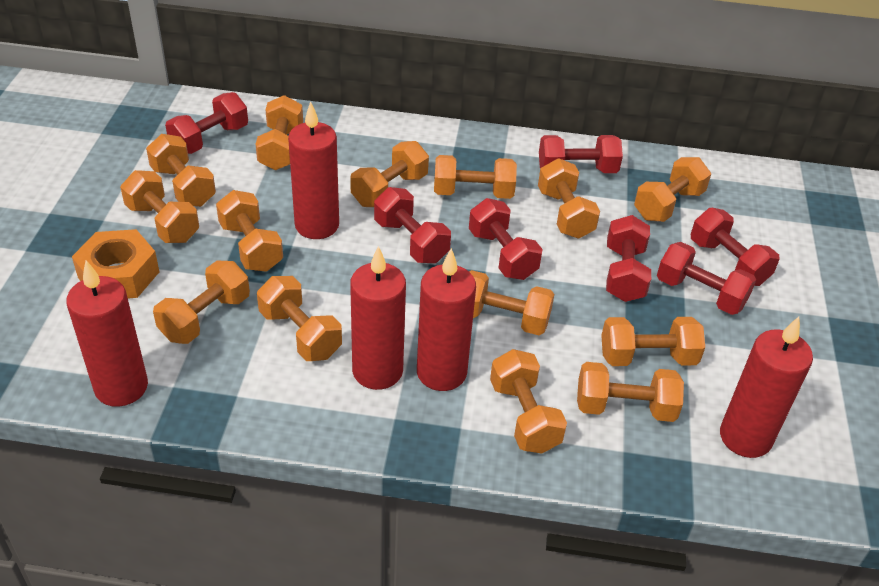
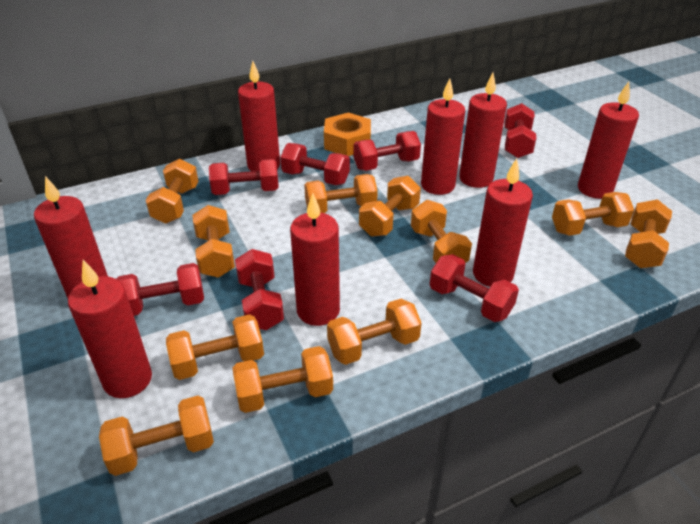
orange dumbbell: [120,170,199,243] [146,134,216,207] [153,261,250,344] [216,190,283,272] [255,95,303,170] [257,276,342,361] [350,141,429,207] [434,155,517,199] [469,270,554,335] [490,349,567,453] [538,158,600,239] [577,362,684,422] [601,317,705,366] [634,157,711,222] = 14 -> [99,396,214,476] [146,159,199,224] [166,314,264,380] [192,205,235,278] [233,346,333,413] [304,174,378,213] [327,299,421,365] [359,176,421,237] [411,200,472,263] [552,192,634,236] [625,199,672,268] = 11
red candle: [66,260,148,407] [288,101,339,239] [350,246,406,390] [417,248,476,391] [720,317,813,458] = 5 -> [34,176,108,298] [68,260,152,398] [238,61,280,171] [290,193,340,326] [421,78,465,195] [459,73,507,188] [473,158,533,287] [578,82,639,199] = 8

